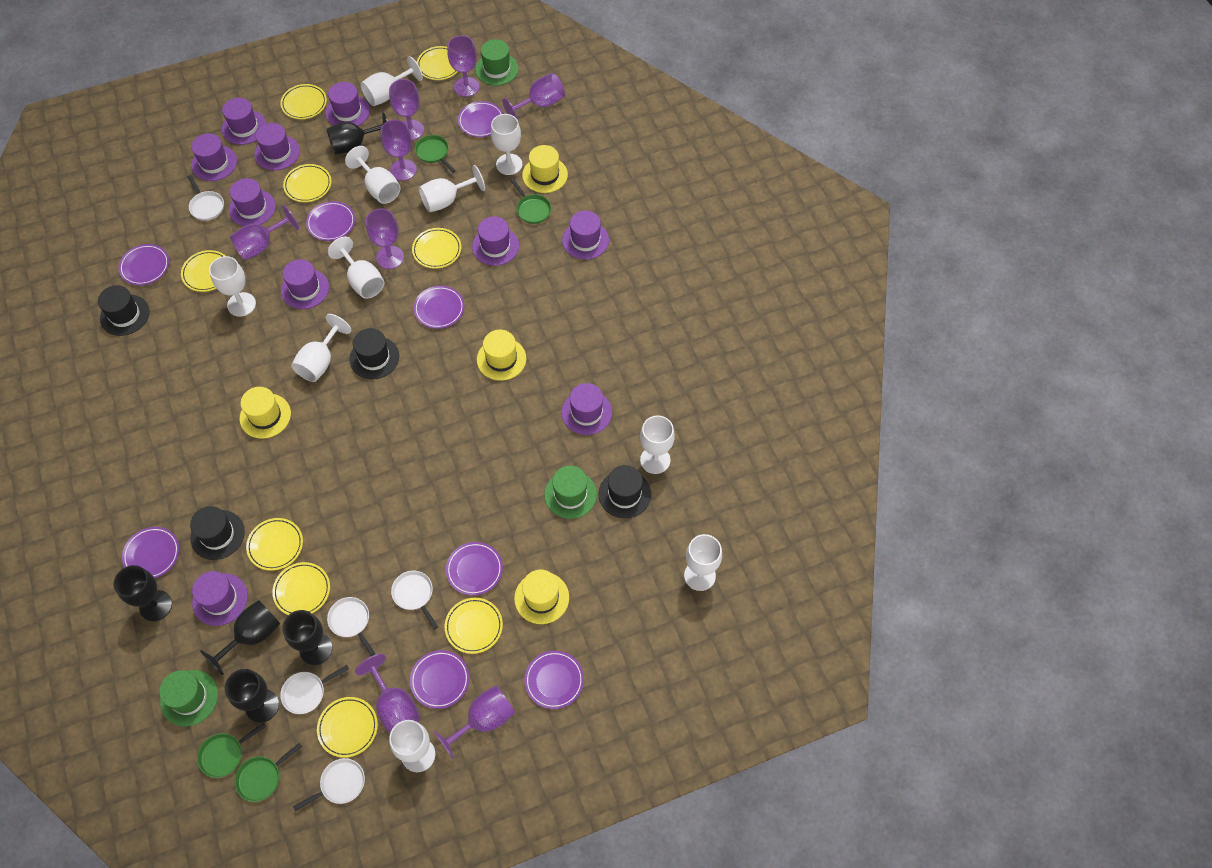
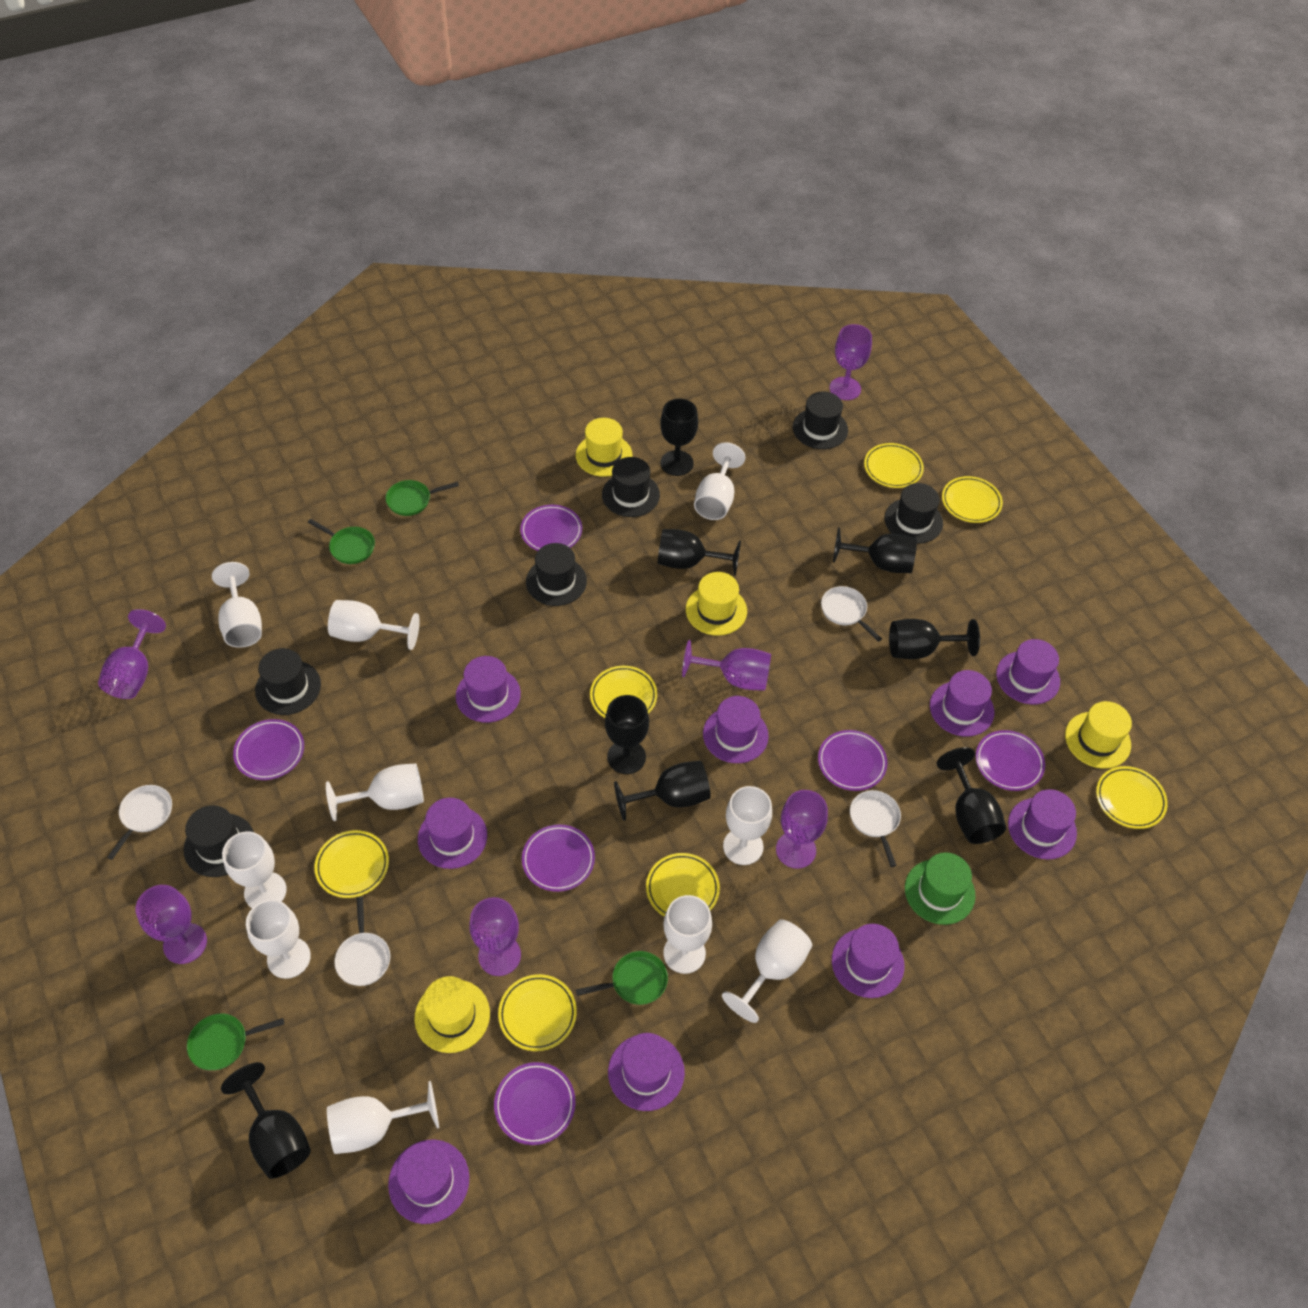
black goblet: [114,565,172,621] [200,600,281,675] [225,669,279,723] [282,610,333,665] [327,112,388,155] = 5 -> [221,1062,311,1179] [605,695,649,774] [614,761,711,821] [658,529,741,576] [660,399,698,476] [833,528,917,573] [889,619,980,659] [937,747,1006,844] = 8
black hat: [98,285,149,336] [190,506,245,560] [349,328,399,379] [599,465,651,518] = 4 -> [183,805,254,877] [255,648,321,715] [526,543,587,606] [602,457,660,517] [793,391,848,449] [885,483,943,544] = 6
green hat: [159,670,218,727] [475,39,519,86] [544,466,597,519] = 3 -> [905,852,975,925] = 1
purple goblet: [230,205,299,260] [355,654,420,733] [366,208,404,269] [381,119,417,181] [389,79,424,140] [433,685,515,759] [447,35,479,97] [502,73,565,118] = 8 -> [98,609,166,699] [136,885,207,964] [469,897,521,976] [682,640,771,691] [776,790,828,869] [829,324,872,400] = 6
purple hat: [191,133,237,181] [192,571,248,626] [222,98,267,145] [229,178,276,226] [254,123,300,171] [281,259,329,309] [326,82,370,126] [472,216,519,266] [561,383,612,435] [562,210,609,260] = 10 -> [388,1140,469,1224] [418,798,487,869] [456,656,521,722] [608,1033,685,1111] [703,696,769,763] [832,924,904,998] [930,670,995,736] [996,639,1060,705] [1008,789,1077,859] = 9
purple plate: [119,244,169,285] [122,527,179,578] [306,201,355,241] [410,650,469,709] [414,286,464,329] [446,542,503,596] [458,101,503,137] [525,651,584,709] = 8 -> [233,719,304,780] [494,1062,575,1145] [520,505,582,551] [522,824,595,892] [818,730,887,791] [976,730,1045,791] = 6
white pan: [188,175,224,221] [280,665,349,714] [293,758,365,811] [327,597,375,656] [391,571,438,630] = 5 -> [107,785,172,860] [334,897,390,986] [821,586,882,642] [850,790,901,867] = 4
yellow plate: [181,250,225,292] [246,518,303,571] [272,562,330,615] [280,84,327,119] [283,164,331,202] [317,697,378,758] [412,228,461,268] [417,46,457,80] [445,598,503,654] = 9 -> [314,830,389,898] [498,974,577,1051] [590,666,657,718] [646,853,720,917] [864,443,924,488] [942,476,1003,523] [1096,766,1168,829] = 7

